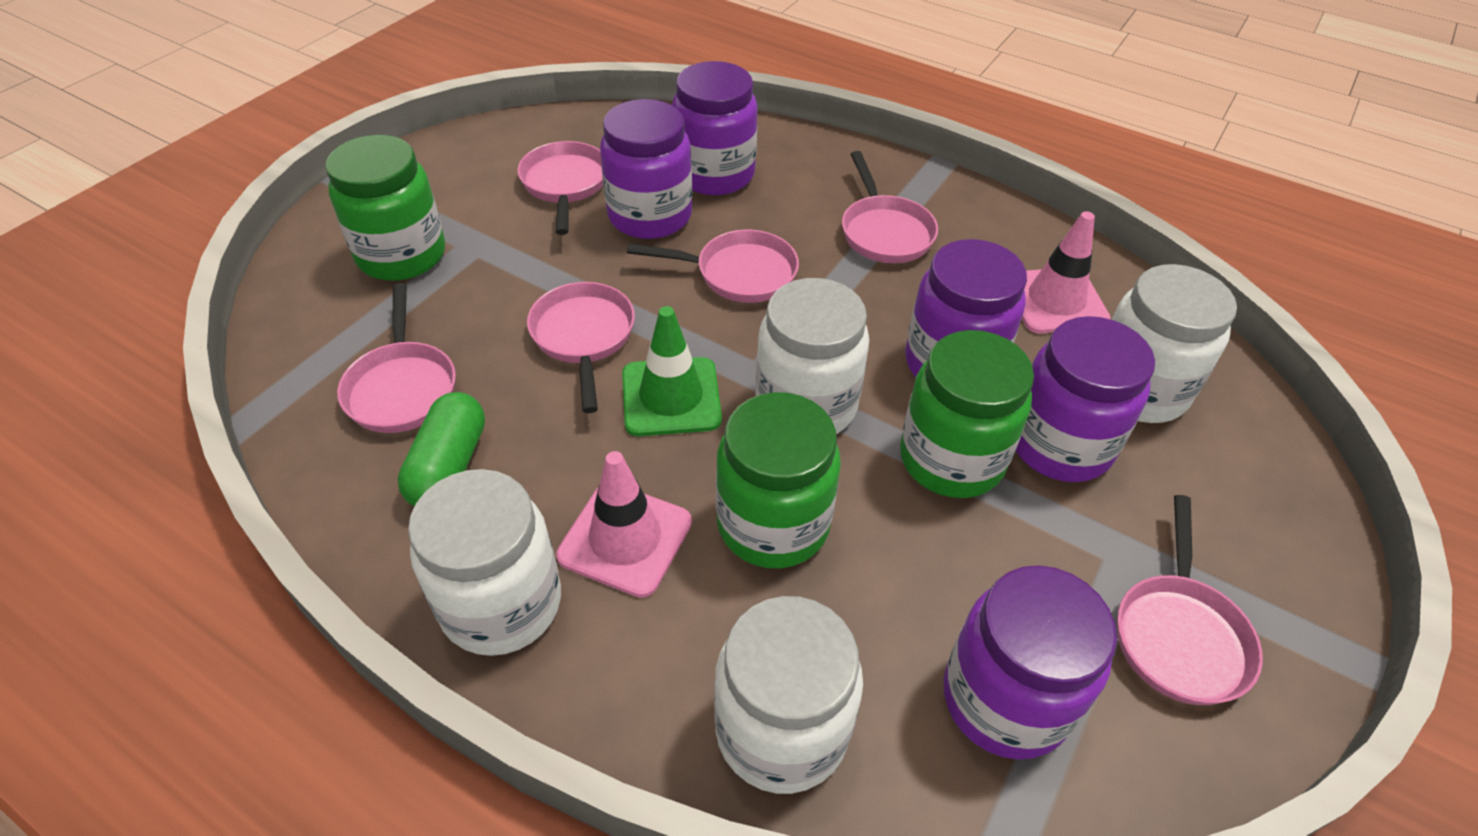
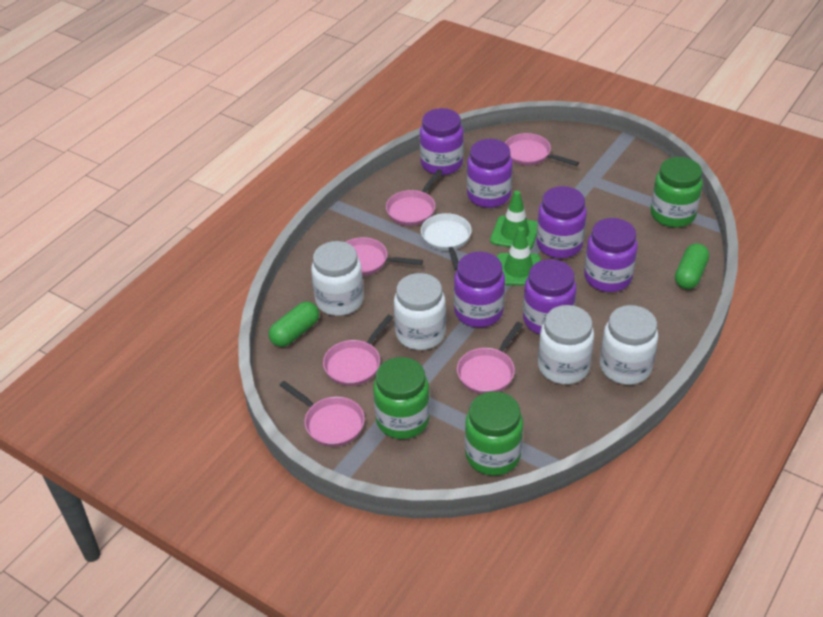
green capsule: [398,392,485,506] = 1 -> [269,302,319,347] [675,243,709,289] = 2
green traffic cone: [622,306,722,436] = 1 -> [490,191,537,250] [497,227,541,286] = 2
pink traffic cone: [556,451,692,598] [1022,211,1111,334] = 2 -> none = 0
purple jar: [600,99,692,239] [672,61,758,195] [905,239,1027,377] [944,565,1117,760] [1016,316,1155,482] = 5 -> [420,108,464,175] [454,252,505,327] [467,139,513,208] [523,259,576,334] [537,186,587,258] [584,218,638,292] = 6
white pan: none = 0 -> [421,213,472,271] = 1

